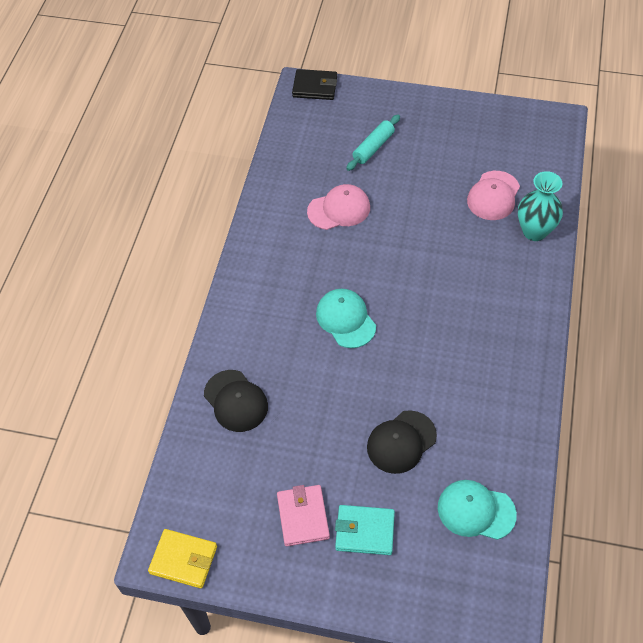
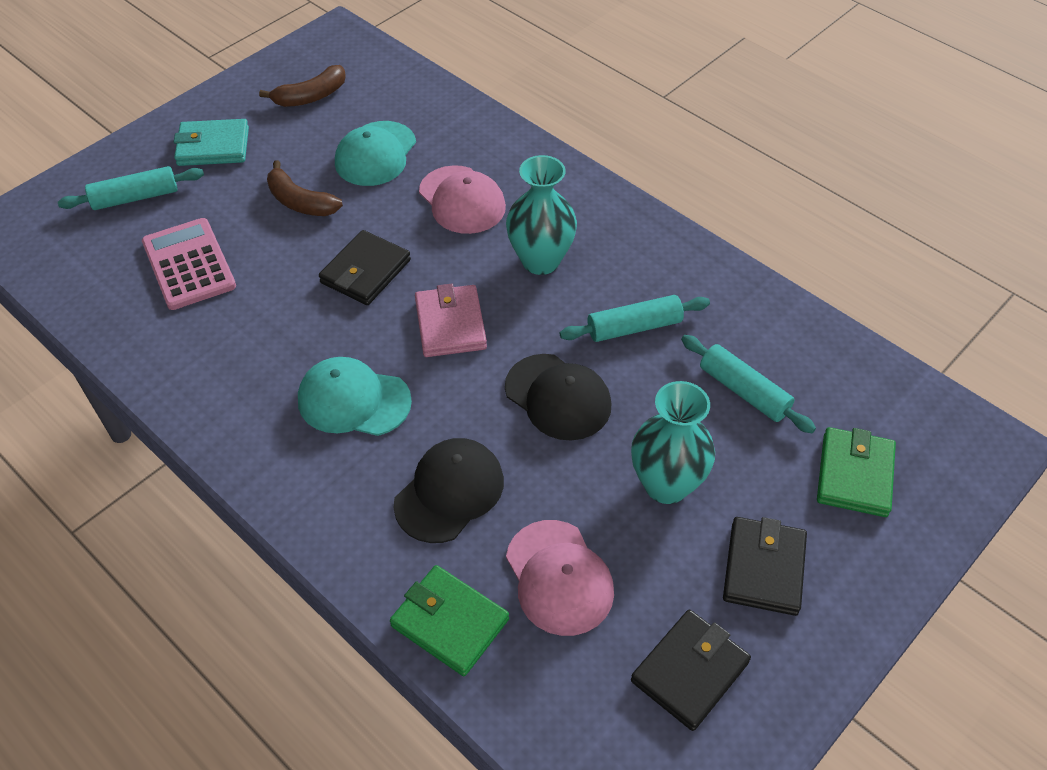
black wallet: [292,69,337,100] = 1 -> [319,230,411,305] [631,610,751,731] [723,517,807,616] = 3
brown banana: none = 0 -> [259,65,346,107] [267,160,343,216] = 2
green wallet: none = 0 -> [390,565,509,676] [817,427,896,517] = 2
pink calculator: none = 0 -> [142,218,236,310] = 1
turquoise rolling pin: [346,115,400,171] = 1 -> [58,166,204,210] [560,295,710,342] [681,335,816,433] = 3
turquoise vase: [518,171,563,241] = 1 -> [506,155,577,275] [631,381,715,504] = 2
yellow wallet: [148,529,217,588] = 1 -> none = 0

